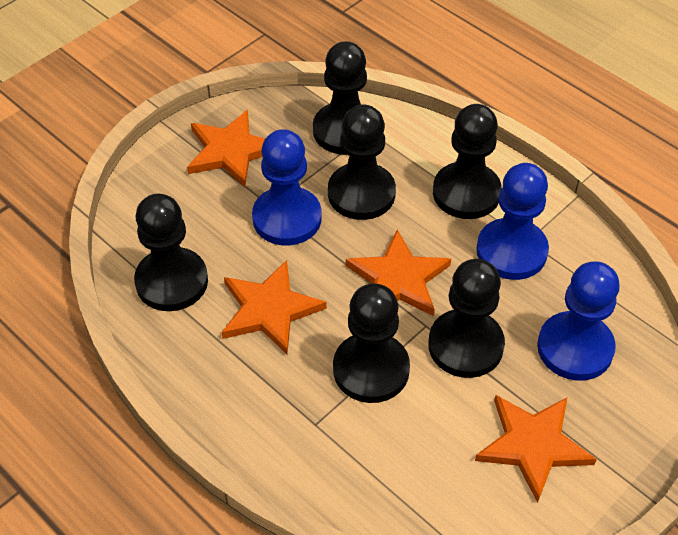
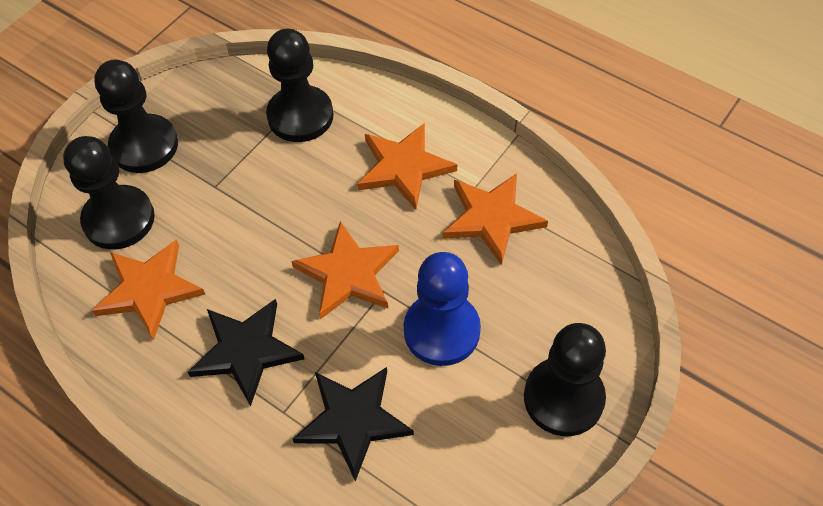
black pawn: [134,194,208,311] [313,41,367,155] [328,104,396,220] [333,284,410,403] [428,259,505,378] [433,104,502,219] = 6 -> [63,136,155,250] [94,60,178,173] [266,29,334,142] [524,323,606,436] = 4
black star: none = 0 -> [188,299,305,406] [293,367,414,482] = 2
blue pawn: [252,129,322,245] [476,163,549,280] [537,262,620,381] = 3 -> [404,252,481,366] = 1

